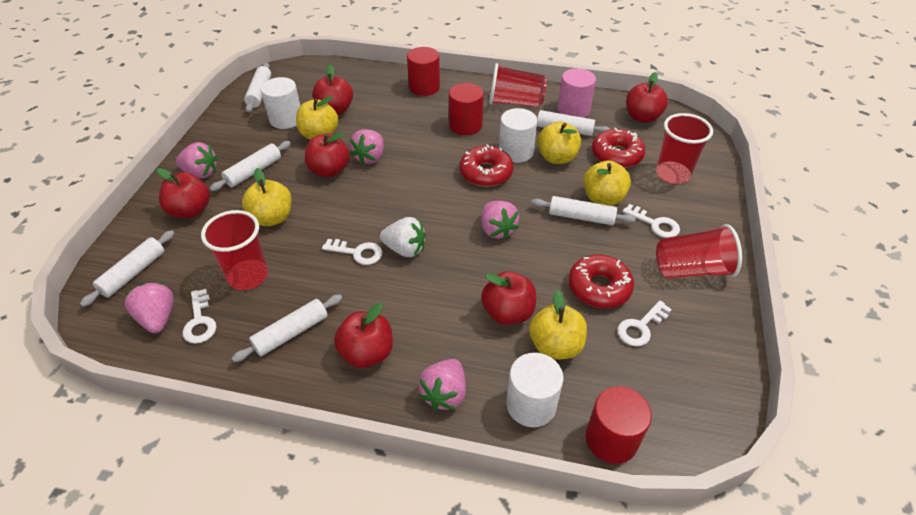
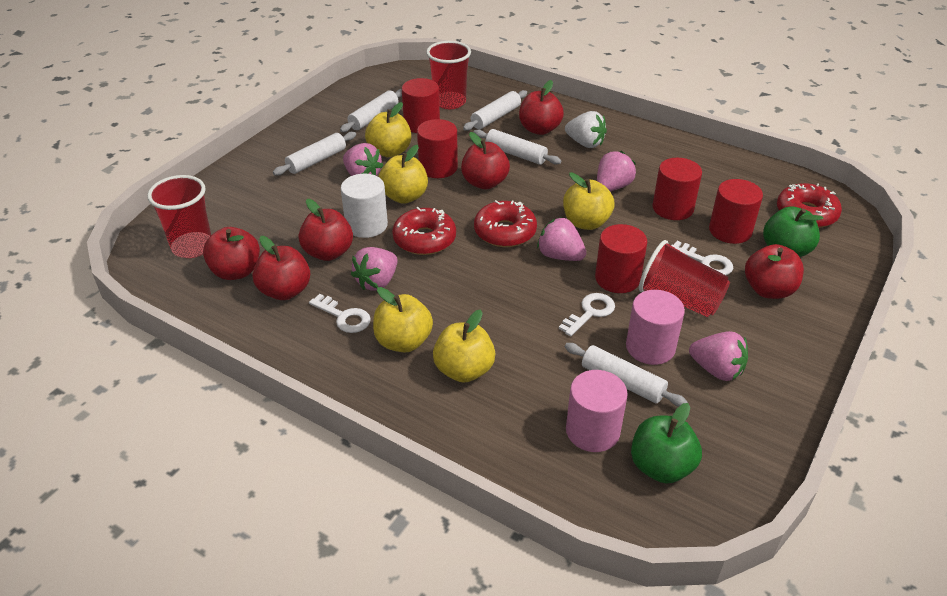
green apple: none = 0 -> [631,403,702,484] [763,207,824,257] = 2
pink cylinder: [558,68,596,118] = 1 -> [566,370,628,452] [626,290,685,365] = 2
red cup: [201,210,268,290] [489,63,547,107] [656,113,713,184] [656,224,742,279] = 4 -> [147,175,211,258] [426,41,471,109] [639,240,730,317] = 3
red cylinder: [407,47,440,96] [449,83,484,135] [586,386,652,464] = 3 -> [402,78,440,133] [417,119,458,178] [595,224,647,293] [653,158,702,220] [709,179,763,244] = 5
white cylinder: [261,77,300,129] [499,108,537,163] [506,353,563,427] = 3 -> [341,174,388,238] = 1
white key: [182,289,216,344] [322,239,383,265] [617,301,672,346] [623,204,680,238] = 4 -> [309,294,371,333] [559,293,615,336] [671,241,733,275] = 3
white rolling pin: [80,230,174,307] [210,141,291,191] [232,294,342,362] [244,63,271,112] [531,196,636,225] [536,110,610,136] = 6 -> [273,132,356,176] [340,89,402,132] [463,90,527,131] [474,129,561,165] [565,343,688,407] = 5

